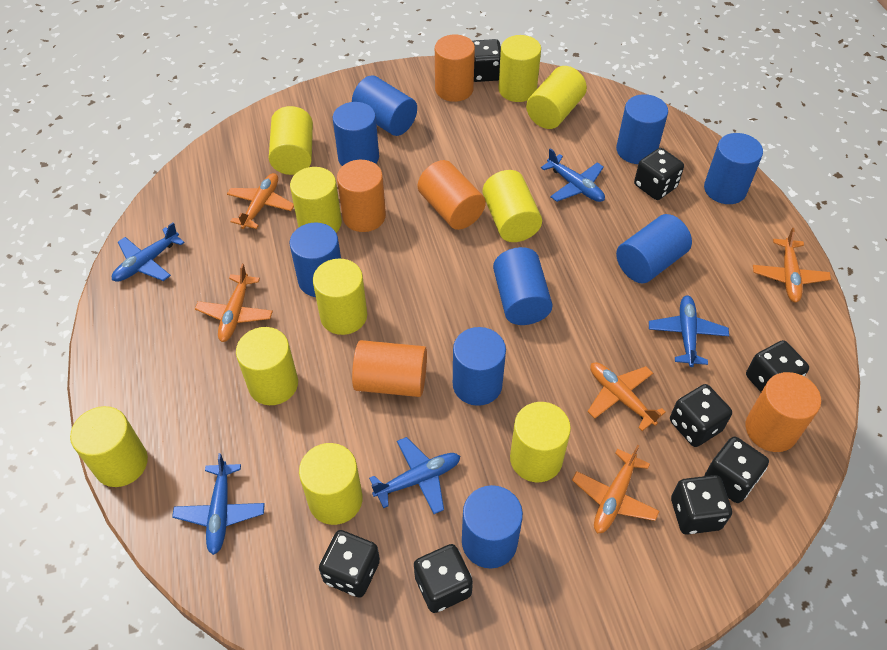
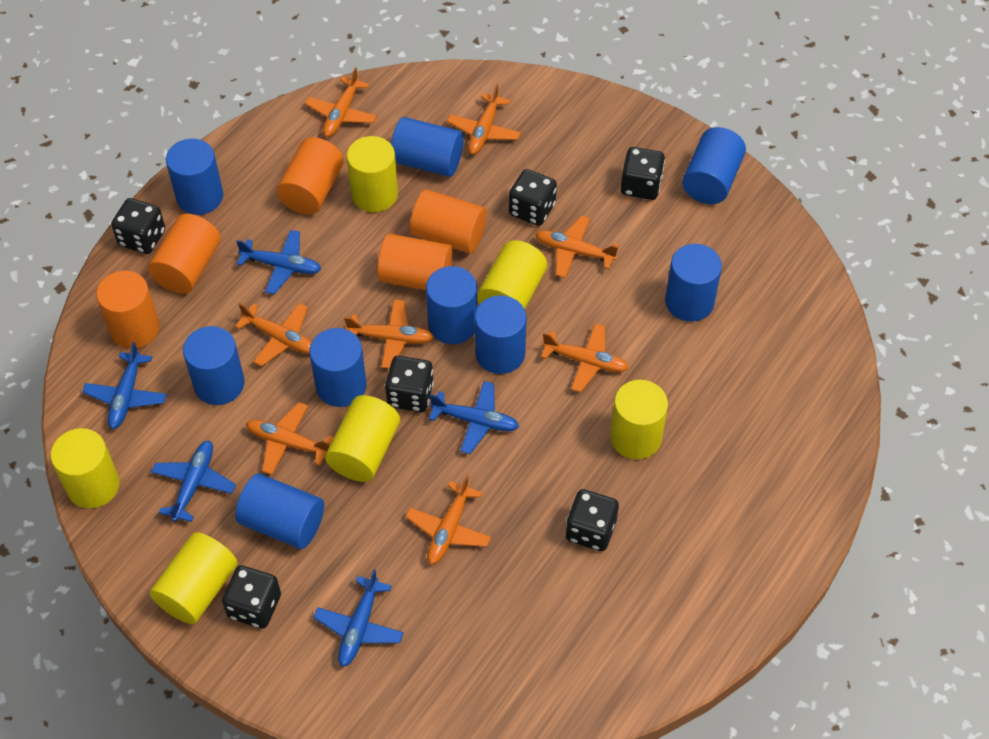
black dice: [319,530,380,597] [414,544,473,613] [472,39,501,82] [634,148,684,200] [670,384,732,447] [671,475,732,535] [704,437,769,503] [746,340,809,392] = 8 -> [111,198,165,254] [222,565,281,629] [385,356,434,412] [509,169,557,226] [566,489,619,551] [621,147,665,200] = 6
orange plane: [195,264,273,342] [227,173,294,229] [572,444,659,533] [587,362,666,431] [753,228,831,303] = 5 -> [235,303,312,367] [246,402,334,475] [305,67,377,137] [344,300,434,369] [405,475,491,565] [447,84,521,155] [535,215,619,278] [541,323,629,392] = 8
yellow cylinder: [70,406,148,487] [236,327,298,405] [269,106,313,175] [290,167,342,233] [299,443,363,525] [313,259,367,335] [482,170,542,242] [498,35,541,102] [510,402,571,482] [526,66,587,129] = 10 -> [51,428,120,509] [150,532,238,624] [325,395,400,482] [347,136,398,212] [477,240,547,309] [610,380,668,459] = 6

